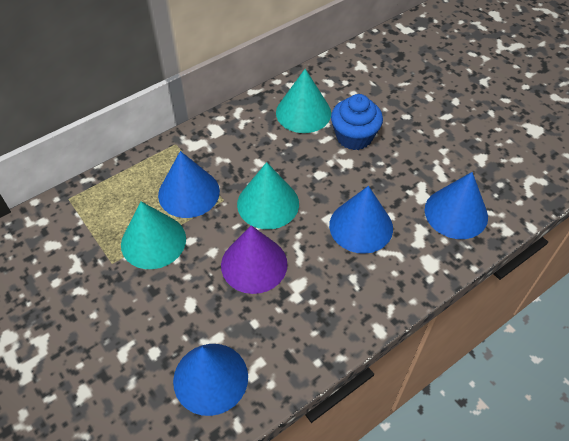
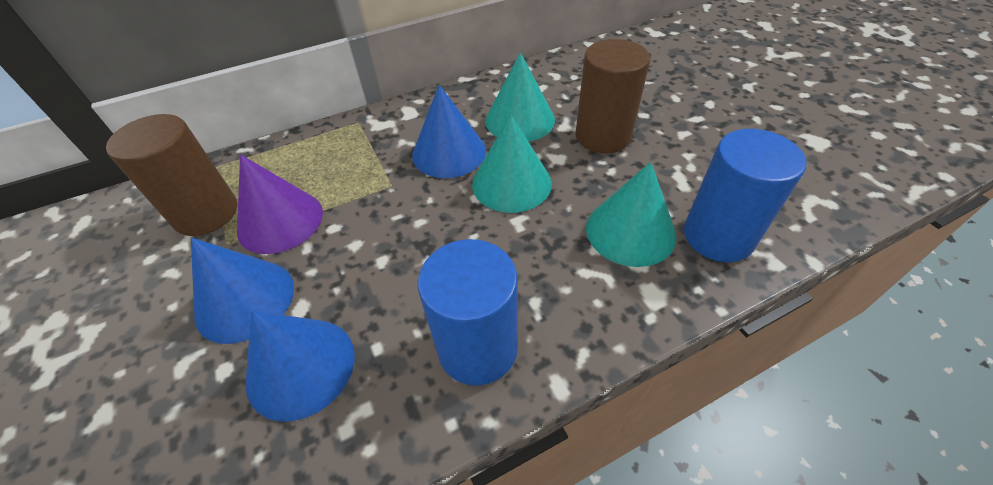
blue cone: [158,151,220,218] [173,344,248,416] [329,186,393,254] [425,172,488,239] = 4 -> [191,237,294,344] [245,311,355,421] [412,85,486,178] = 3
blue cupcake: [331,94,383,150] = 1 -> none = 0
blue cylinder: none = 0 -> [418,239,518,386] [684,129,807,262] = 2
brown cylinder: none = 0 -> [106,114,237,236] [575,39,650,153] = 2

